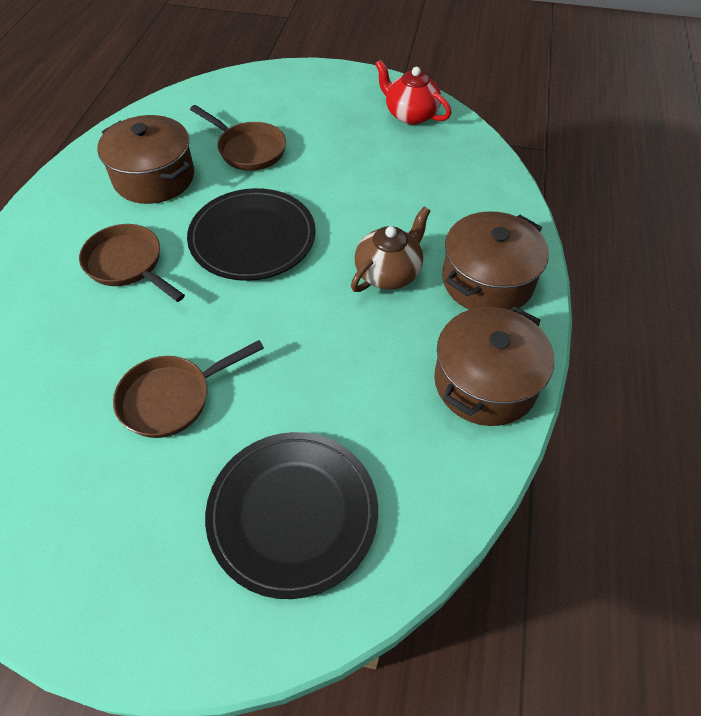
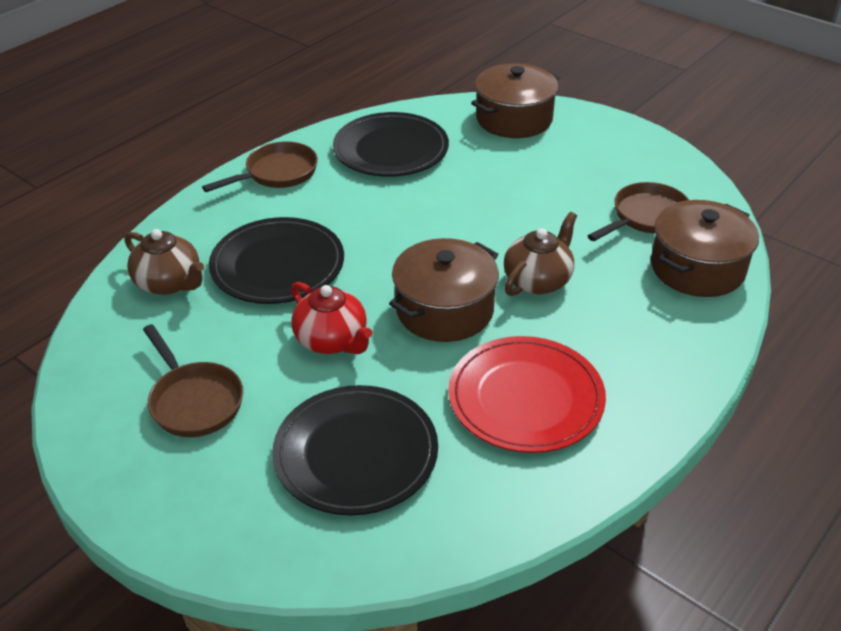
black plate: [187,188,316,281] [205,432,378,599] = 2 -> [209,217,344,304] [272,385,438,515] [333,112,449,177] = 3
brown teapot: [351,207,430,292] = 1 -> [125,229,204,295] [504,212,577,296] = 2
red plate: none = 0 -> [448,336,606,453] = 1

